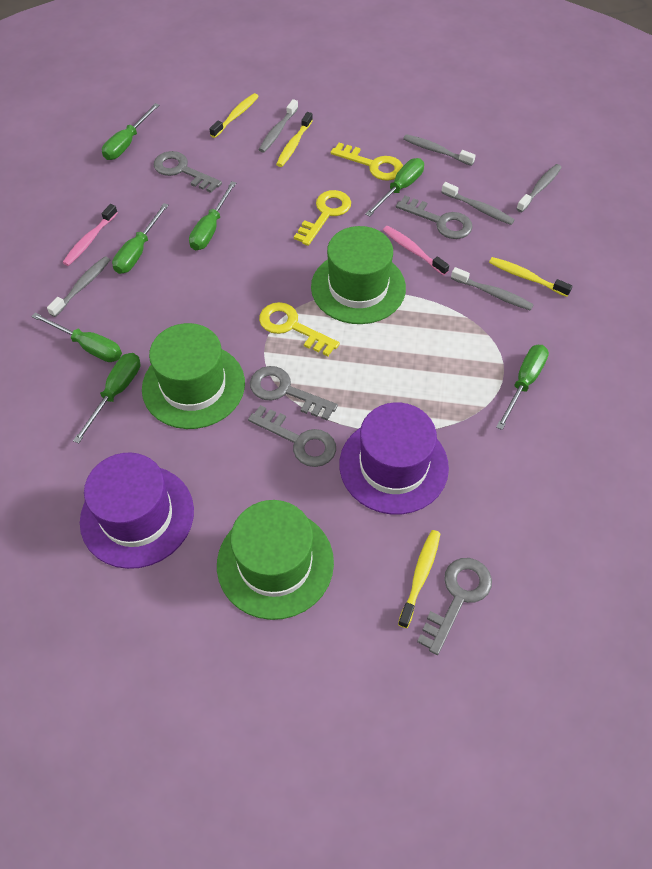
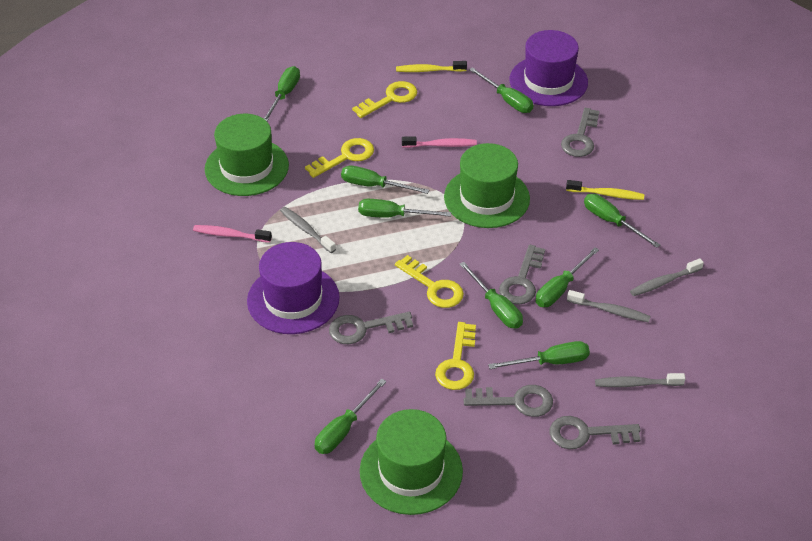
green screwdriver: [31,312,122,362] [73,353,140,443] [102,103,159,160] [112,203,169,274] [189,181,236,250] [365,158,424,217] [496,345,549,430] = 7 -> [263,66,300,121] [315,379,387,454] [341,165,429,194] [358,199,452,218] [459,262,523,328] [469,67,533,113] [488,341,590,369] [536,247,599,307] [584,194,660,248] = 9
grey toothbrush: [47,256,110,317] [259,99,298,153] [403,134,476,166] [441,182,515,225] [451,267,534,311] [516,164,562,212] = 6 -> [280,207,336,253] [567,290,651,322] [595,373,686,387] [630,258,704,296] = 4
yellow key: [259,302,340,356] [294,190,351,246] [331,143,403,181] = 3 -> [305,138,374,178] [352,81,417,118] [395,255,464,308] [435,322,476,390] = 4
yellow toothbrush: [209,93,259,138] [276,112,313,167] [398,530,441,628] [489,257,573,297] = 4 -> [396,61,467,72] [566,180,644,200] = 2

